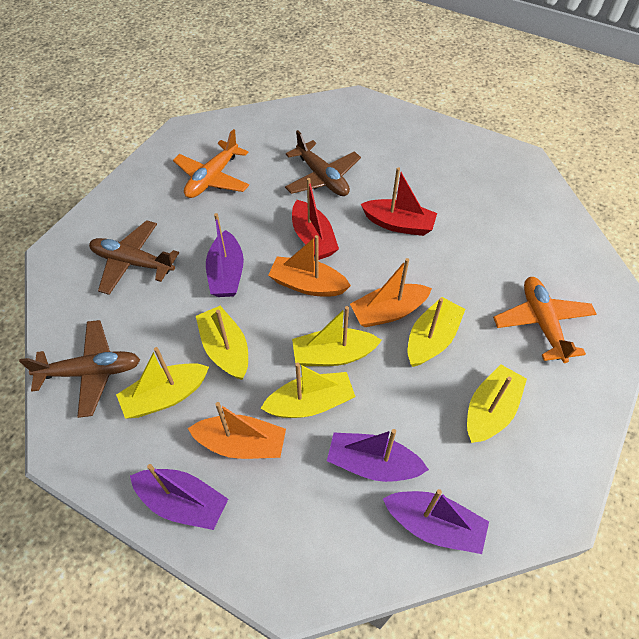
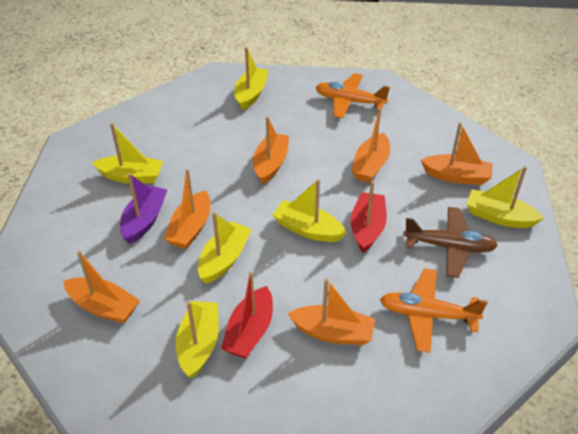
brown plane: [19,320,140,418] [89,220,179,295] [285,130,361,196] = 3 -> [403,207,498,278] = 1
orange boat: [188,402,286,459] [268,235,351,296] [350,258,432,327] = 3 -> [64,251,140,324] [164,169,210,249] [253,116,289,185] [288,278,375,345] [351,108,390,183] [421,122,493,185] = 6
purple boat: [130,464,228,530] [206,213,244,297] [327,429,429,482] [383,489,489,554] = 4 -> [120,173,167,244] = 1

